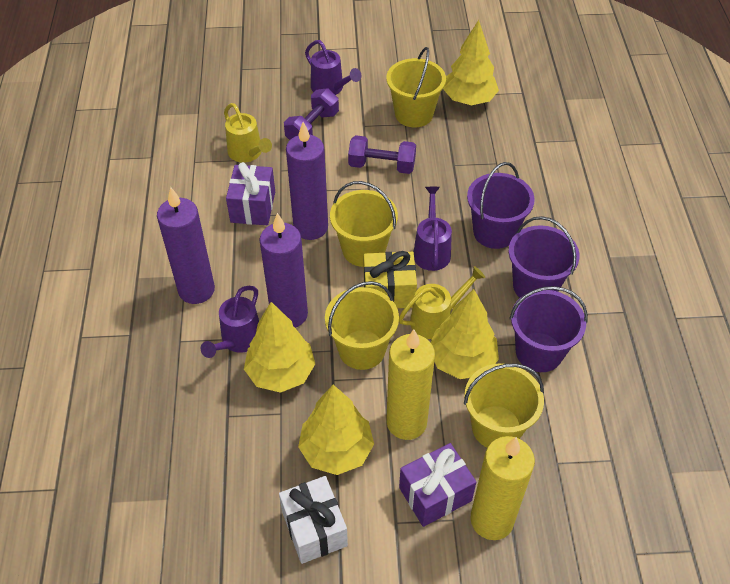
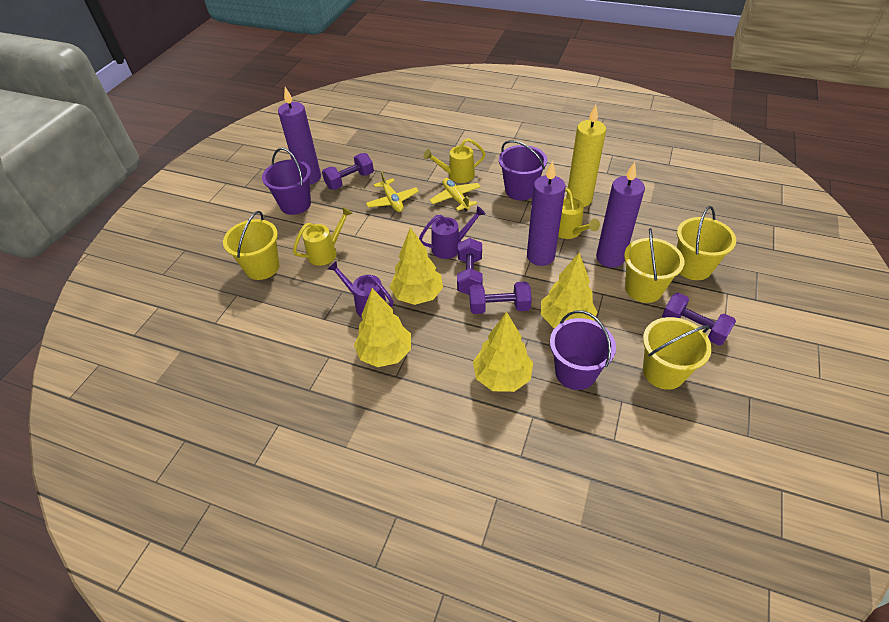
purple dumbbell: [284,89,339,140] [348,135,416,174] = 2 -> [322,153,374,190] [457,238,483,295] [469,282,532,314] [662,293,736,346] = 4
purple gift: [226,162,275,225] [399,443,476,527] = 2 -> none = 0
purple watering can: [200,286,259,358] [305,40,361,95] [414,187,452,271] = 3 -> [328,261,393,318] [419,206,486,259] = 2
white gift: [279,476,348,564] = 1 -> none = 0
yellow candle: [386,330,435,440] [470,436,535,540] = 2 -> [566,105,606,207] = 1
yellow gift: [364,251,417,308] = 1 -> none = 0
yellow plane: none = 0 -> [366,171,419,212] [430,178,481,211] = 2
yellow watering can: [224,103,272,162] [399,266,485,339] = 2 -> [293,207,353,266] [423,138,486,183] [558,188,600,239] = 3

